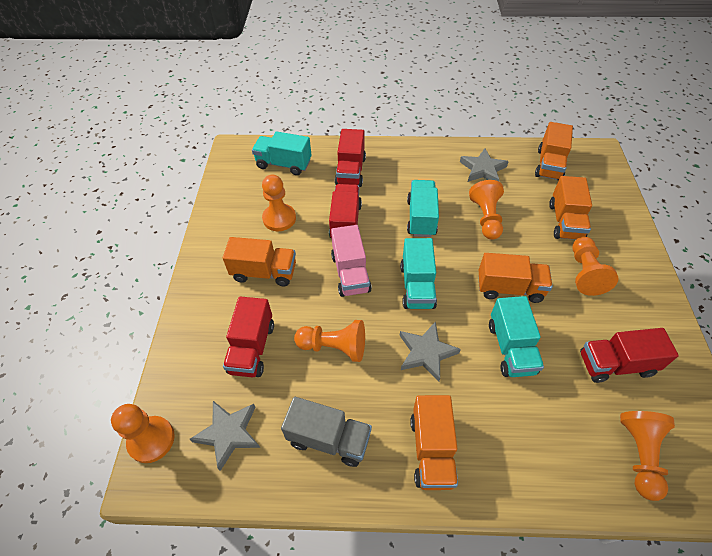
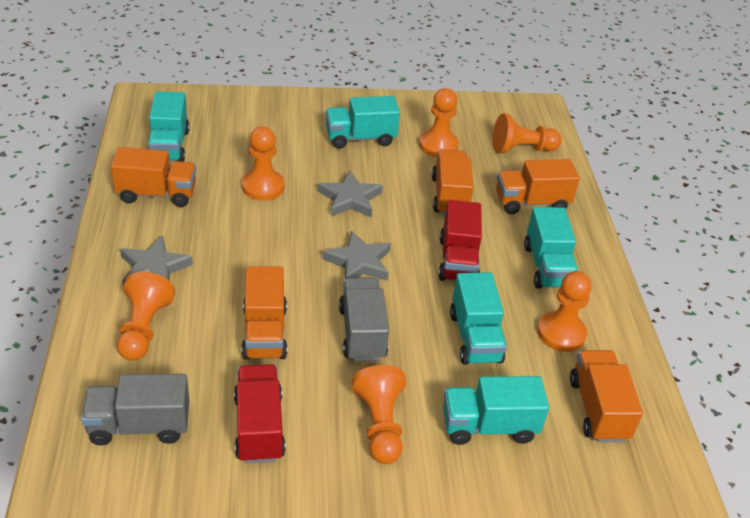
grey truck: [281,397,372,467] = 1 -> [81,374,189,445] [339,277,389,361] = 2
pink truck: [331,225,372,297] = 1 -> none = 0
red truck: [223,296,274,377] [329,184,362,239] [335,129,366,187] [580,328,679,383] = 4 -> [234,364,286,464] [438,200,482,281] = 2
turquoise truck: [252,131,311,175] [400,238,437,309] [407,180,439,237] [489,296,544,377] = 4 -> [148,92,190,162] [326,96,400,149] [443,376,549,445] [450,272,507,365] [524,207,578,289] = 5

